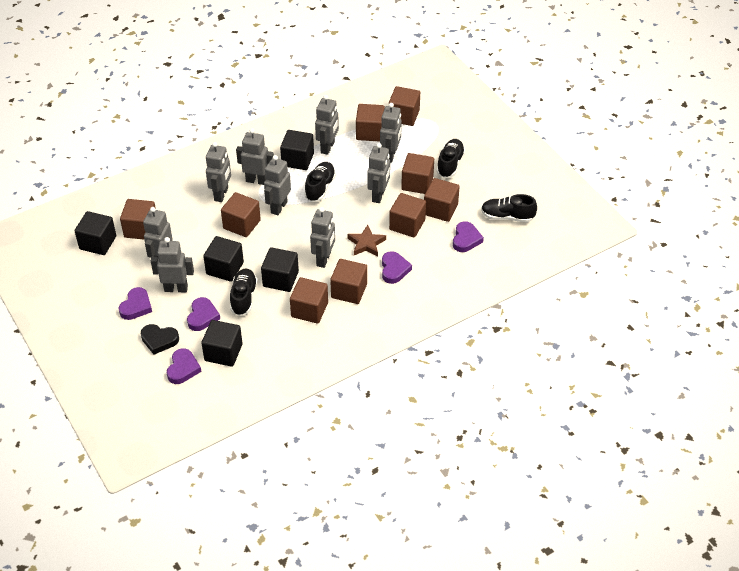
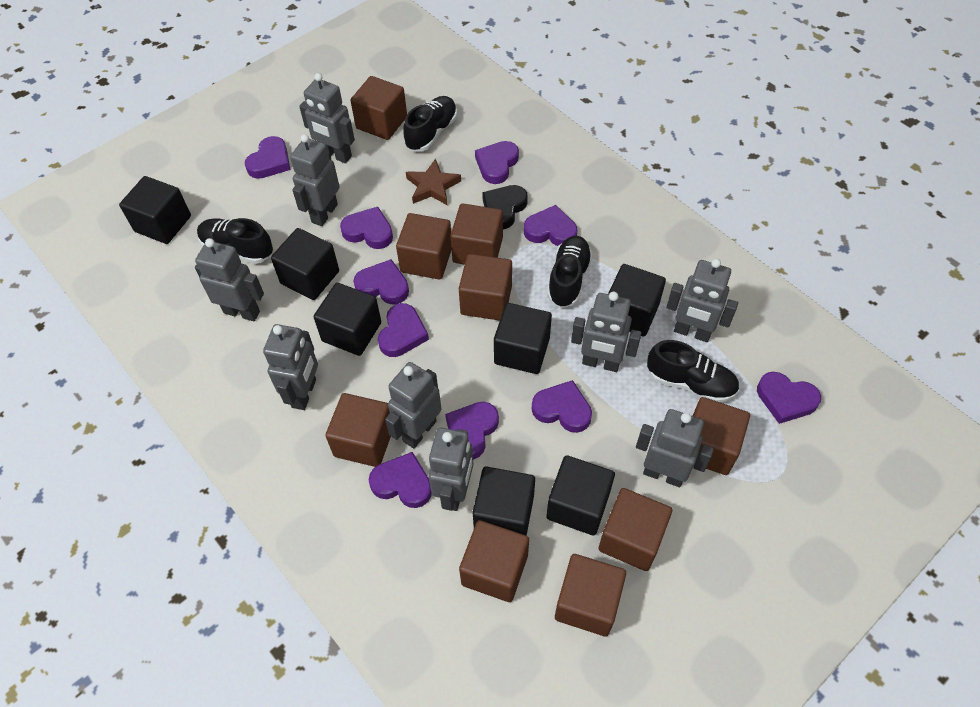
black cube: [75,211,116,255] [201,320,243,367] [203,236,244,282] [261,247,299,292] [280,130,314,170] = 5 -> [119,176,191,244] [271,228,339,300] [314,283,381,356] [472,466,535,536] [494,303,552,374] [546,455,615,536] [608,264,666,337] = 7
purple heart: [119,287,152,320] [167,348,201,384] [187,297,220,331] [382,251,412,284] [453,221,484,252] = 5 -> [245,136,291,179] [340,207,393,249] [353,259,409,304] [369,452,432,508] [378,303,429,357] [445,402,499,460] [475,141,519,184] [524,205,577,246] [532,380,592,433] [757,372,821,424] = 10

